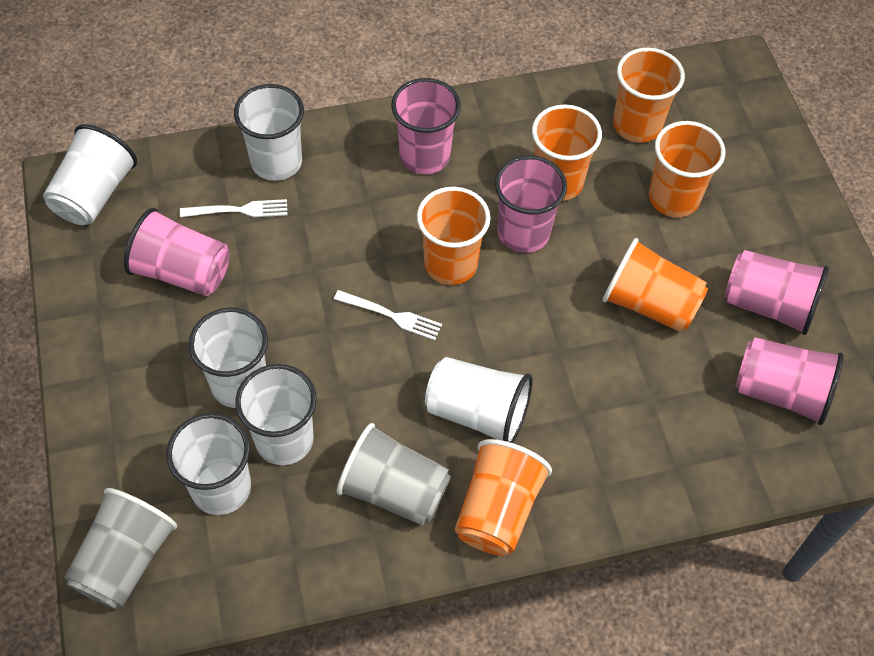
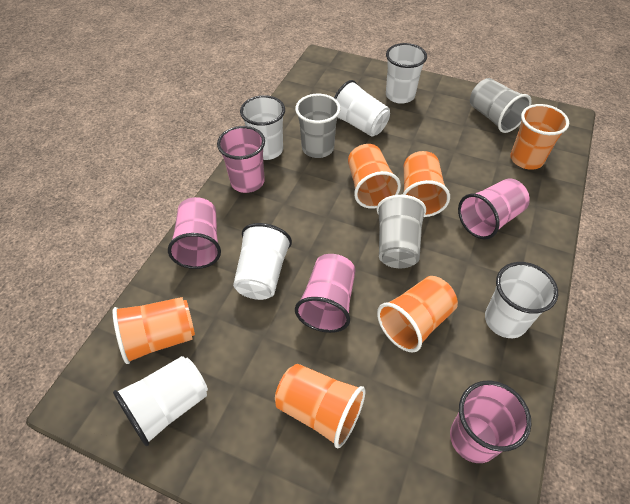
grey cup: [64,488,177,609] [337,423,451,526] = 2 -> [295,94,340,158] [377,195,426,268] [470,78,532,133] = 3
white fork: [180,199,287,217] [334,290,442,340] = 2 -> none = 0

